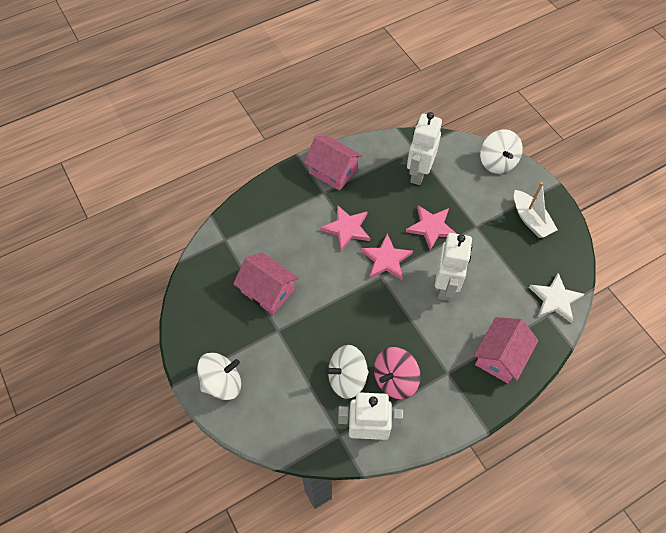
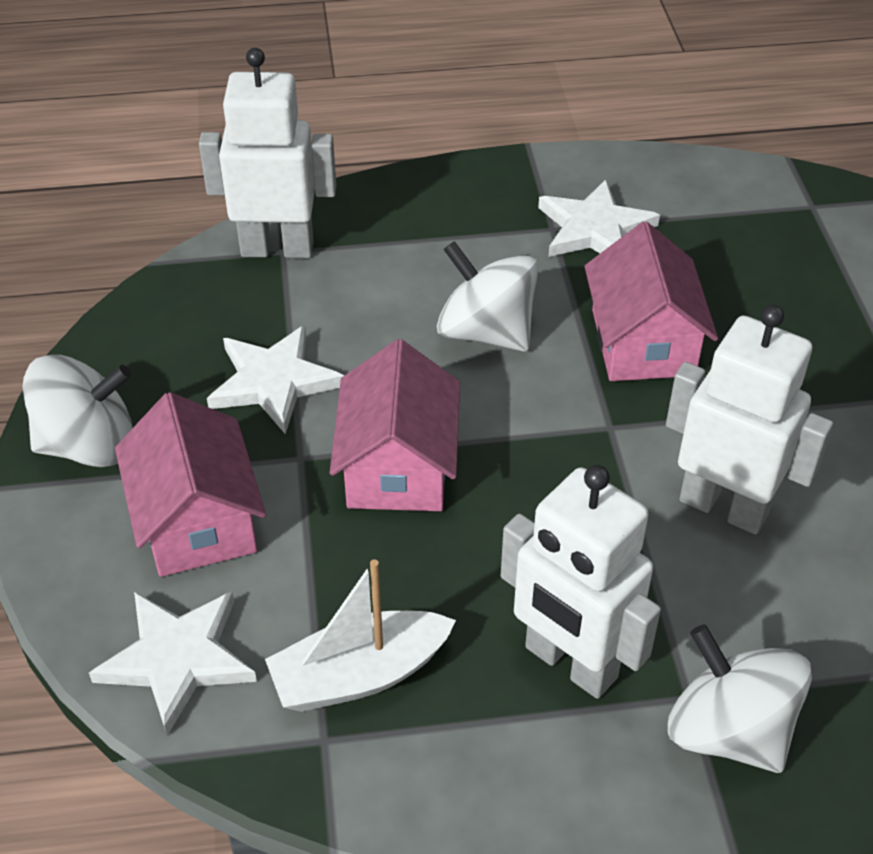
pink spinning top: [374,347,421,399] = 1 -> none = 0
pink star: [320,205,370,251] [361,233,413,280] [406,205,457,250] = 3 -> none = 0
white star: [529,273,585,323] = 1 -> [89,591,257,735] [207,325,345,434] [538,179,660,257] = 3

